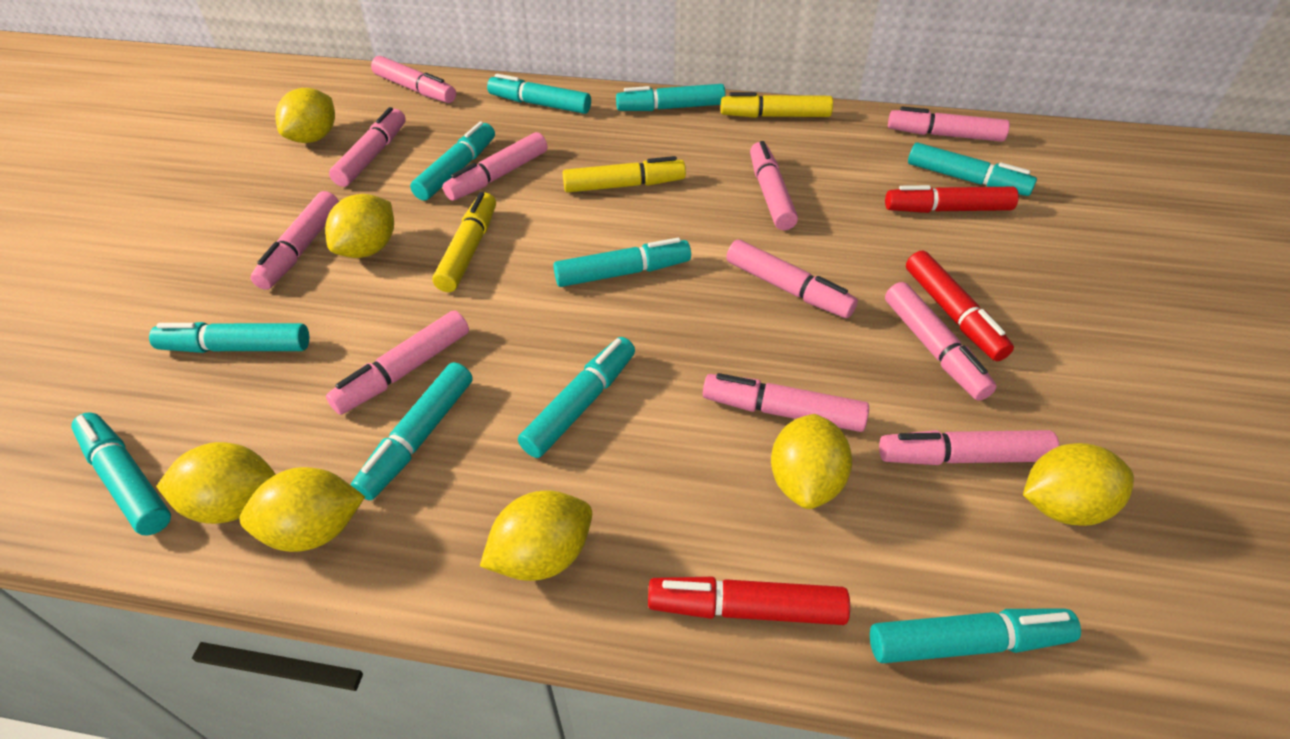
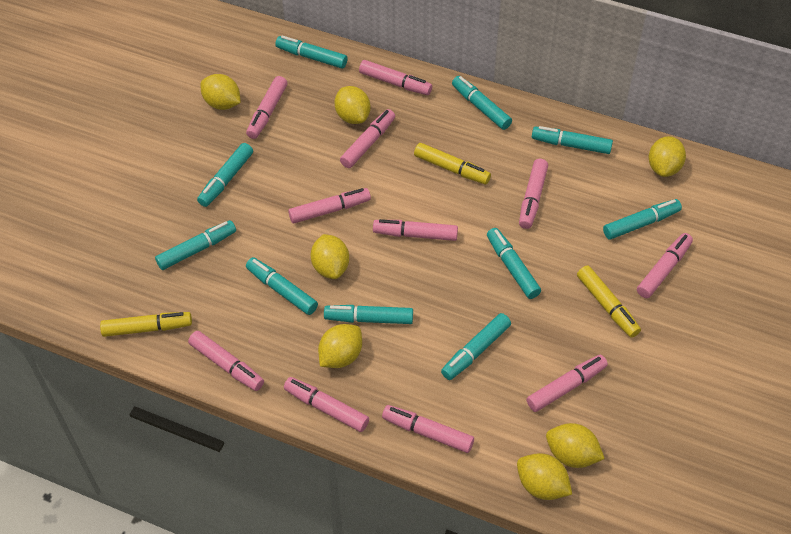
red marker: [648,577,850,625] [885,185,1019,213] [906,251,1014,361] = 3 -> none = 0

